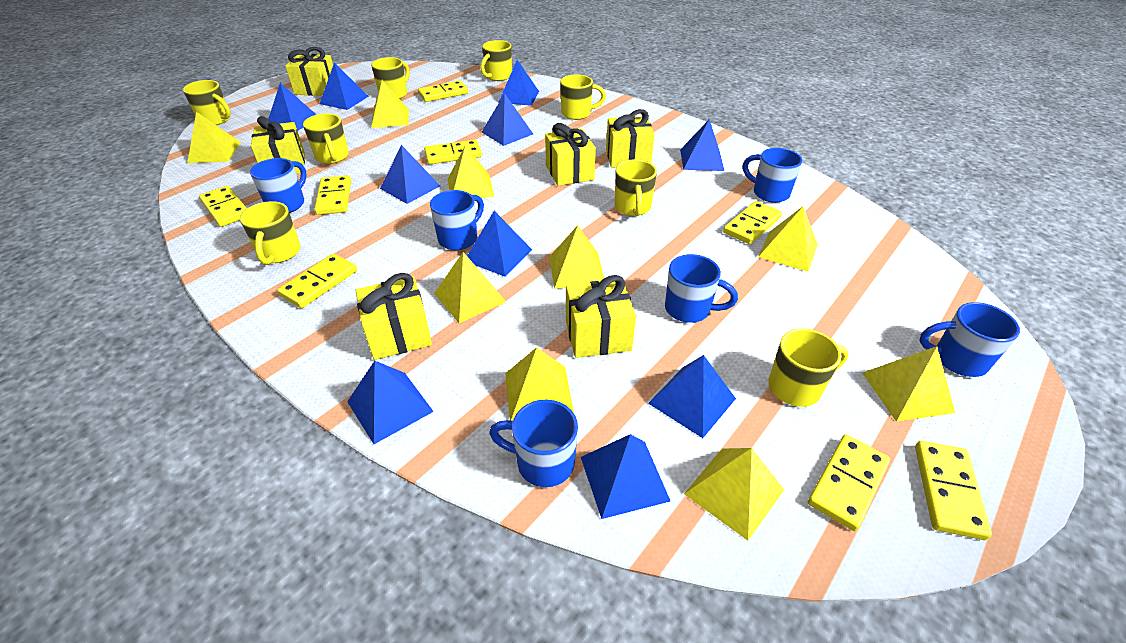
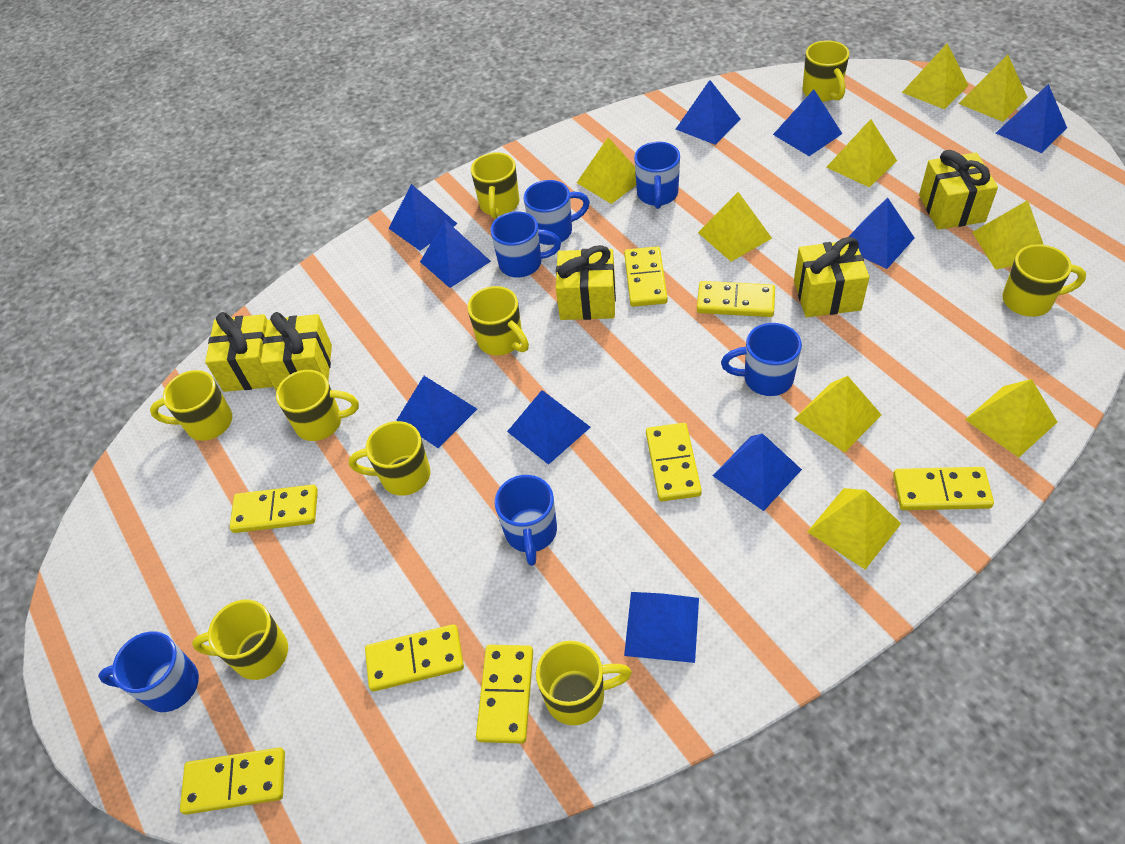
yellow gift: [251,116,305,174] [285,47,333,96] [355,273,432,360] [545,123,596,186] [566,275,636,358] [606,109,655,168] = 6 -> [205,312,274,392] [261,312,332,391] [556,245,616,320] [794,237,869,317] [919,150,998,230] = 5
yellow mug: [183,80,231,125] [240,201,301,265] [303,113,349,164] [371,57,410,99] [480,40,512,81] [560,74,606,120] [615,159,657,216] [768,328,849,407] = 8 -> [150,370,232,441] [192,600,288,680] [276,370,359,441] [349,421,430,496] [467,286,529,356] [471,152,520,219] [536,641,632,725] [803,40,849,102] [1002,244,1086,317] = 9

